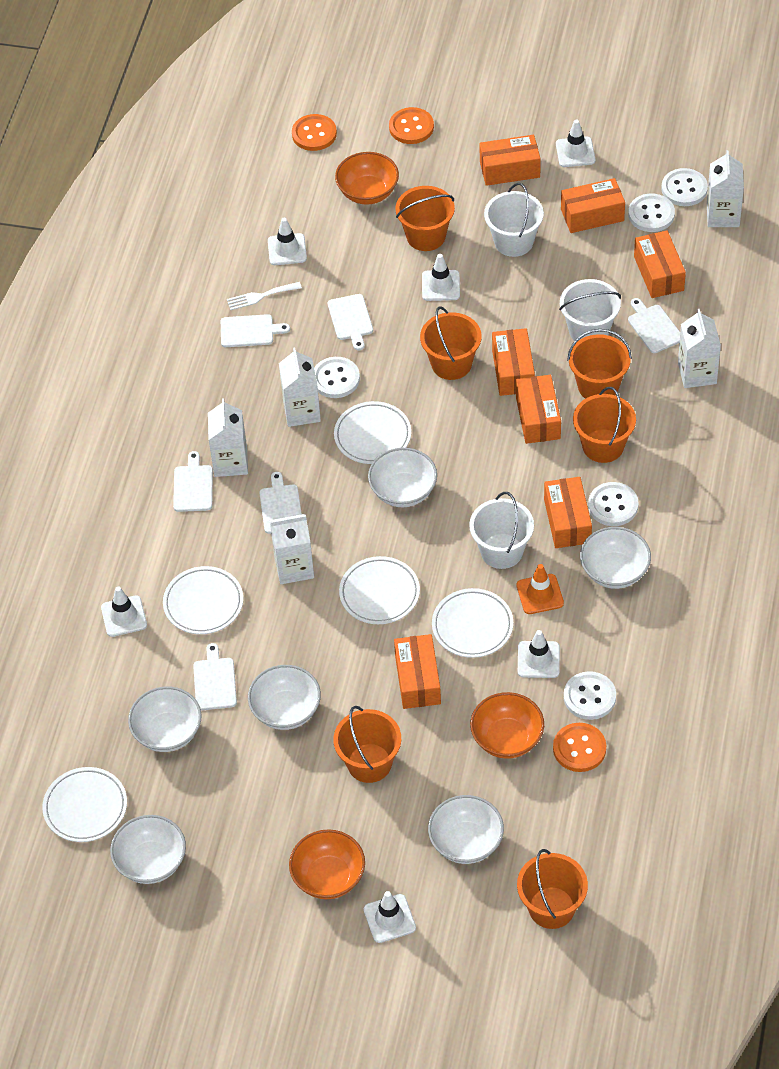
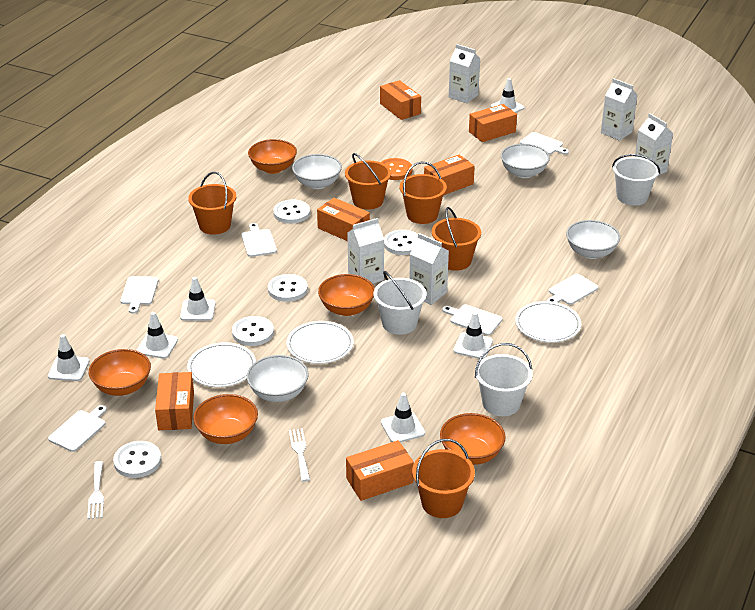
orange bowl: [289,829,365,899] [335,152,399,205] [470,692,544,759] = 3 -> [89,349,151,396] [193,394,258,444] [248,139,297,174] [318,274,375,316] [440,413,505,465] = 5
orange box: [394,634,441,709] [479,135,541,186] [492,328,535,396] [516,375,561,444] [544,477,592,548] [561,178,625,233] [634,230,686,298] = 7 -> [155,372,194,430] [317,198,370,241] [346,440,414,501] [380,80,421,120] [424,155,475,195] [469,104,517,142] = 6
orange bucket: [333,706,401,783] [395,186,455,251] [420,306,481,380] [517,849,588,929] [567,329,632,399] [573,387,636,463] = 6 -> [188,172,236,235] [345,153,391,210] [400,162,447,224] [412,439,475,518] [432,207,481,271] = 5
orange button: [292,114,337,151] [389,107,434,144] [553,723,606,772] = 3 -> [381,158,413,180] = 1
orange traffic cone: [516,564,564,614] = 1 -> none = 0
white bowl: [110,815,186,884] [128,687,202,752] [248,665,321,730] [368,448,437,507] [428,795,504,864] [580,527,651,589] = 6 -> [247,355,309,402] [292,154,342,189] [501,144,550,178] [566,220,620,259] = 4
white fork: [227,282,302,310] = 1 -> [87,461,104,519] [289,428,310,482] = 2
white plate: [42,767,127,842] [163,566,243,634] [334,401,411,464] [339,556,420,624] [432,588,513,658] = 5 -> [187,342,256,387] [287,321,353,364] [515,301,581,343] = 3

